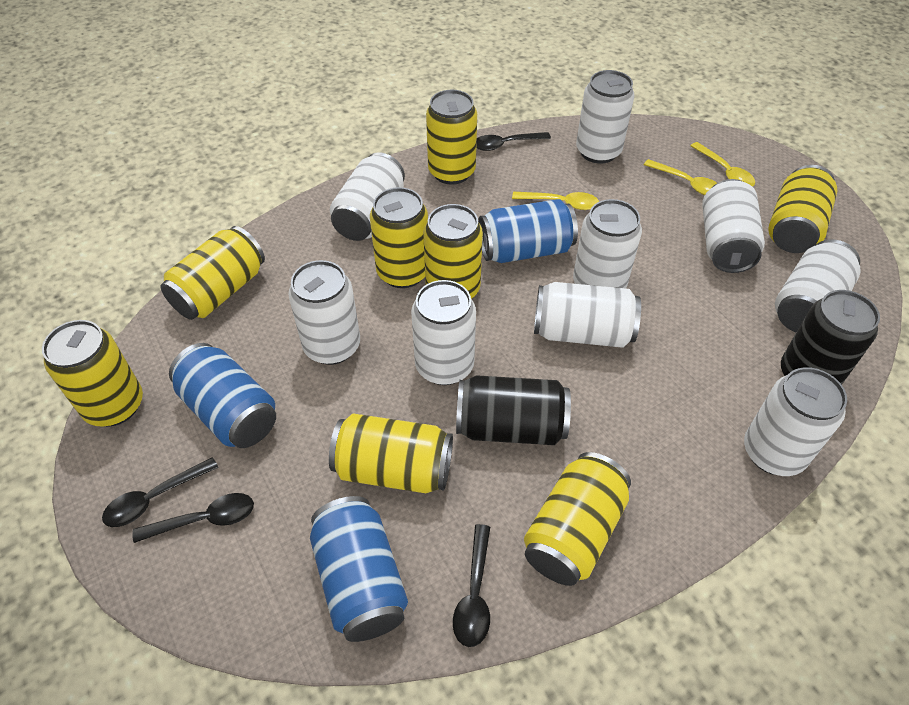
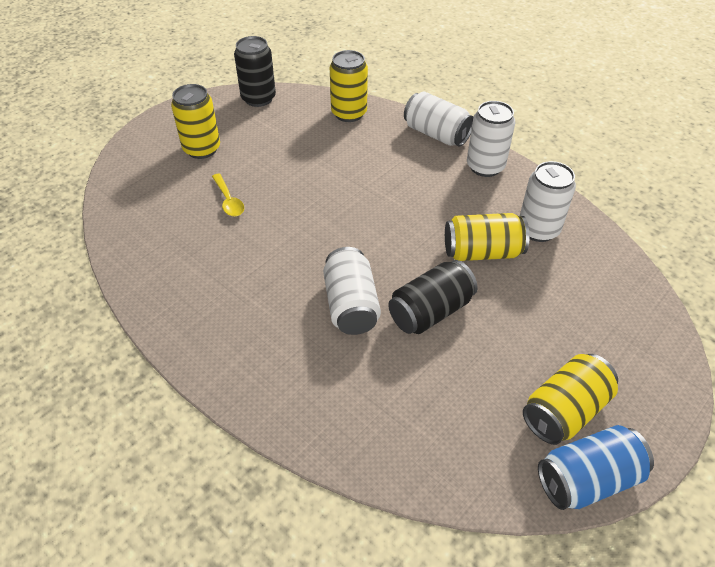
black spoon: [102,457,219,527] [132,493,254,543] [453,524,490,647] [476,132,551,151] = 4 -> none = 0
blue can: [169,343,276,448] [310,496,408,642] [478,199,578,263] = 3 -> [538,425,654,510] = 1
white can: [288,260,360,365] [330,152,405,241] [411,280,476,385] [534,282,641,348] [573,199,642,288] [576,70,635,164] [702,179,765,273] [744,367,847,476] [775,239,861,332] = 9 -> [323,247,381,335] [404,91,473,147] [467,101,515,177] [520,161,576,242] = 4
yellow can: [42,320,143,427] [160,226,265,320] [329,413,453,493] [370,187,428,288] [423,204,483,299] [426,90,477,185] [524,452,631,586] [768,165,837,253] = 8 -> [171,84,220,159] [330,50,368,122] [445,213,530,261] [523,354,618,445] = 4
yellow spoon: [512,192,599,210] [644,159,717,195] [690,142,755,187] = 3 -> [212,174,244,217] = 1

